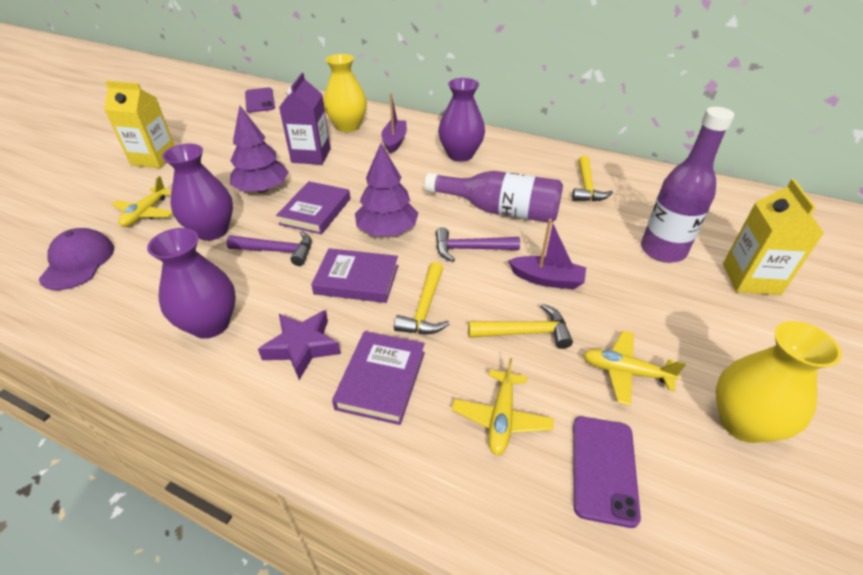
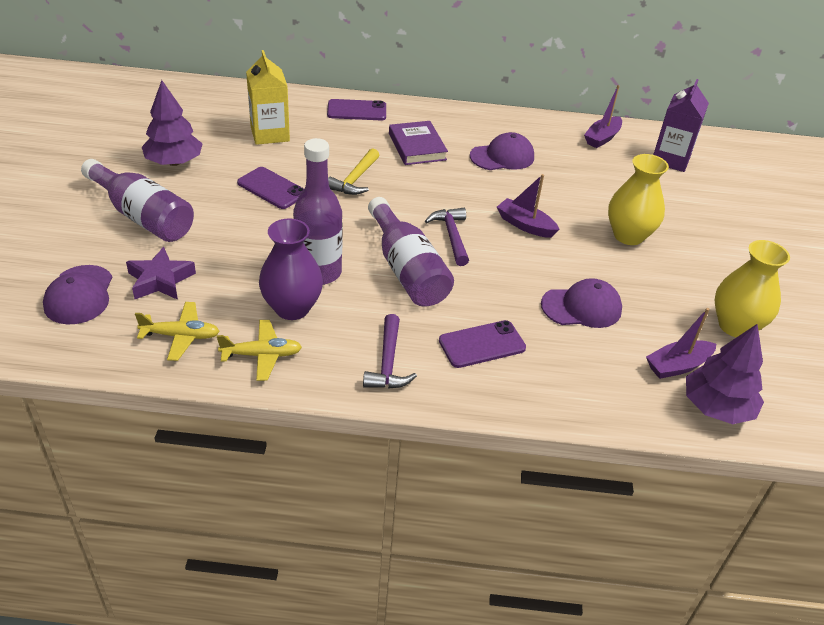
purple boat: [381,93,407,154] [508,219,586,289] = 2 -> [497,174,560,238] [584,85,622,148] [646,308,716,379] = 3
purple book: [276,181,350,234] [311,248,399,303] [332,331,425,425] = 3 -> [389,121,448,165] = 1
purple bottle: [424,171,563,222] [641,107,734,263] = 2 -> [81,159,194,242] [293,138,343,285] [368,197,454,307] = 3
purple cap: [39,228,114,290] = 1 -> [43,265,112,325] [470,132,534,170] [541,278,622,328] = 3
purple phone: [245,87,275,113] [573,416,641,528] = 2 -> [237,167,304,209] [327,99,386,120] [439,320,526,368] = 3
purple vase: [147,228,236,339] [162,144,233,241] [438,78,485,162] = 3 -> [259,218,323,320] = 1
yellow carton: [104,81,175,168] [723,179,824,295] = 2 -> [246,50,290,145] = 1
yellow hammer: [394,262,450,334] [468,304,573,349] [572,156,613,201] = 3 -> [328,148,379,195] = 1
yellow plane: [112,176,173,227] [452,358,554,456] [583,331,686,406] = 3 -> [135,302,220,361] [217,320,302,381] = 2

